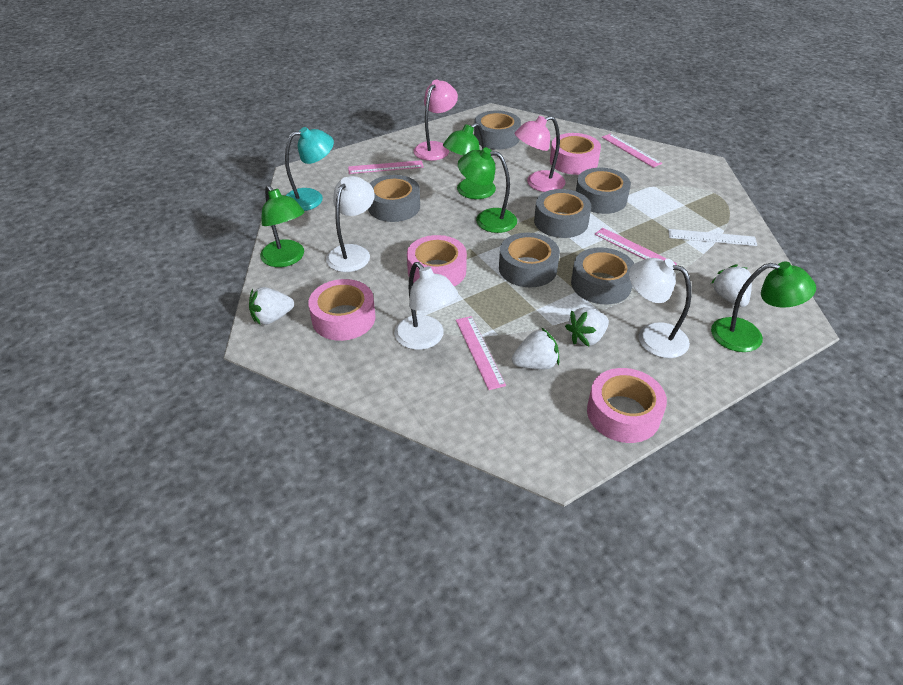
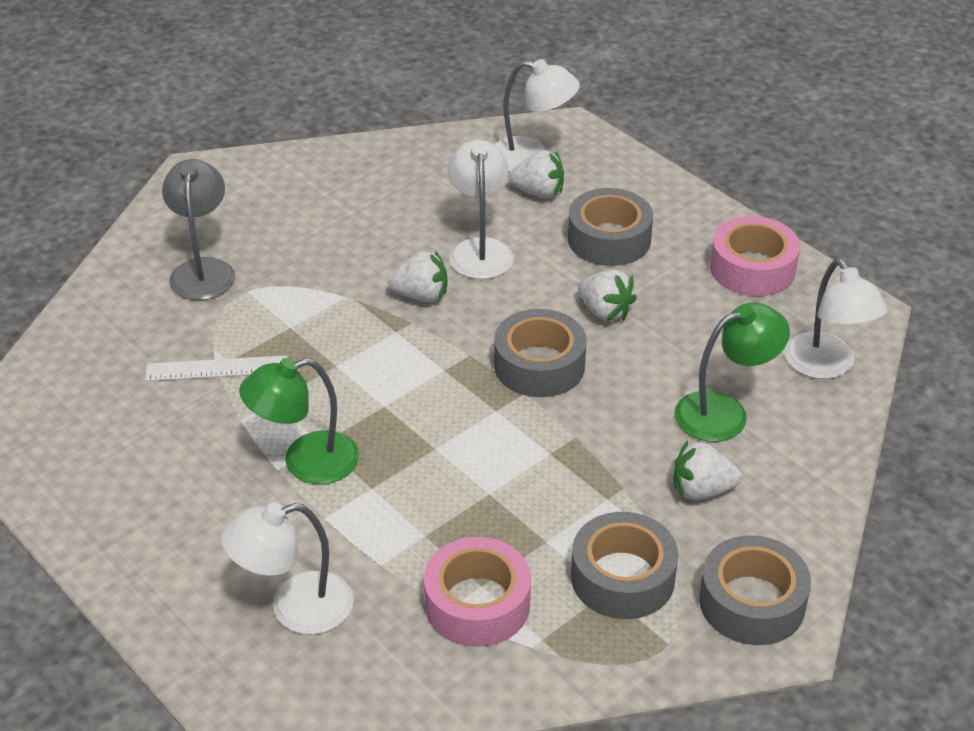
green lamp: [260,185,305,267] [443,123,496,199] [458,147,517,233] [711,262,816,352] = 4 -> [239,358,359,484] [674,302,790,442] = 2
grey lamp: none = 0 -> [162,159,235,300] = 1
grey tape: [368,175,420,222] [474,110,521,150] [499,233,560,287] [534,189,591,238] [571,247,634,304] [576,168,631,214] = 6 -> [494,309,587,397] [568,188,653,266] [571,512,678,619] [699,535,811,645] = 4
pink lamp: [414,80,458,161] [515,116,566,192] = 2 -> none = 0
pink ruler: [348,160,424,174] [456,316,506,390] [594,228,677,265] [602,133,662,168] = 4 -> none = 0
pink tape: [308,279,376,341] [407,235,467,287] [550,133,601,175] [587,368,667,443] = 4 -> [424,537,531,647] [710,216,800,296] = 2
turquoise lamp: [285,127,334,211] = 1 -> none = 0
white lamp: [326,176,375,272] [394,262,458,350] [629,258,691,358] = 3 -> [221,503,354,635] [448,140,514,279] [494,59,580,172] [784,259,887,379] = 4

